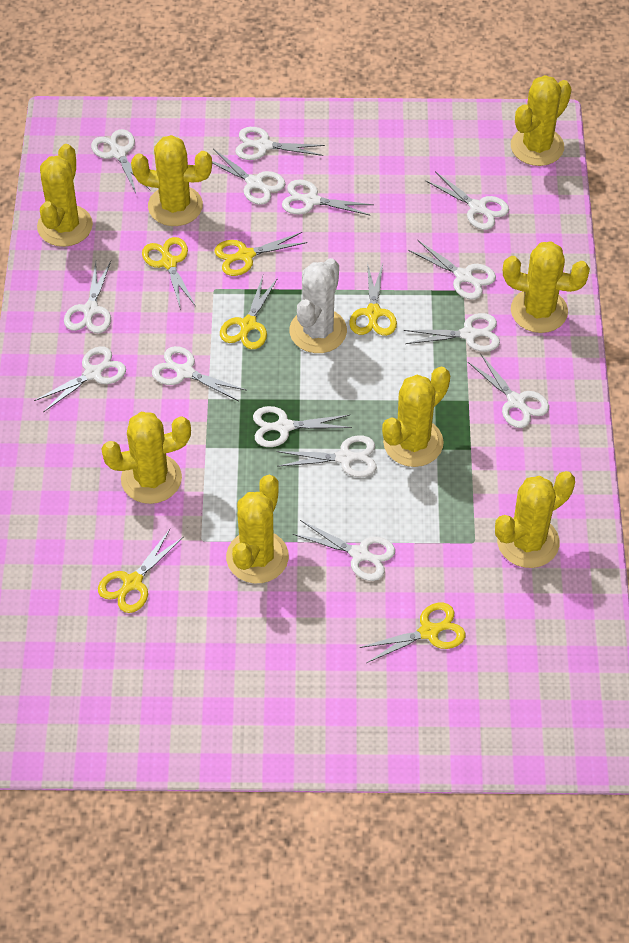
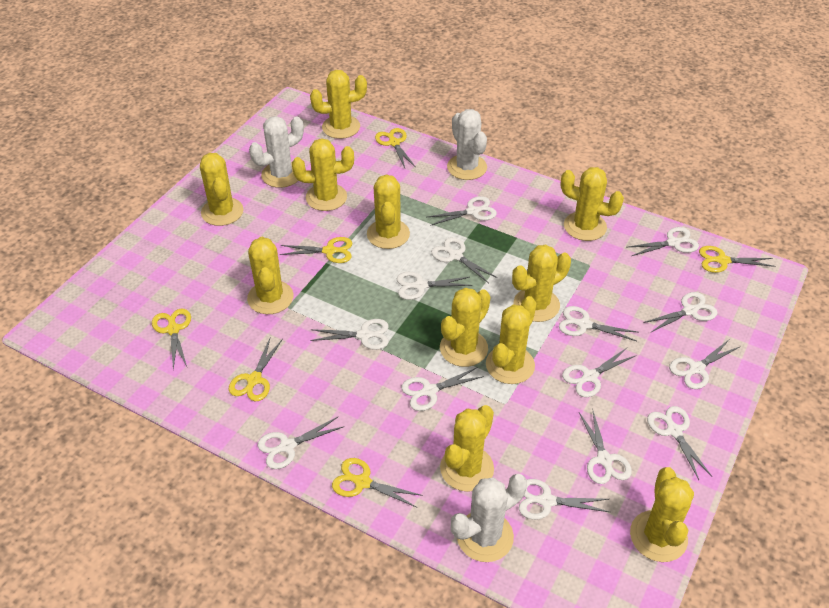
white cactus: [289,258,347,353] = 1 -> [249,116,304,188] [447,109,487,180] [451,474,527,562] = 3
yellow cactus: [37,144,93,247] [101,412,191,504] [131,135,212,226] [226,475,289,583] [382,367,450,467] [495,471,575,568] [503,241,590,333] [511,75,572,166] = 8 -> [200,153,244,226] [247,237,294,314] [292,138,354,211] [310,70,367,139] [367,174,410,249] [440,288,490,367] [440,405,494,492] [486,296,536,384] [512,245,571,322] [561,167,624,241] [630,467,694,562] = 11

